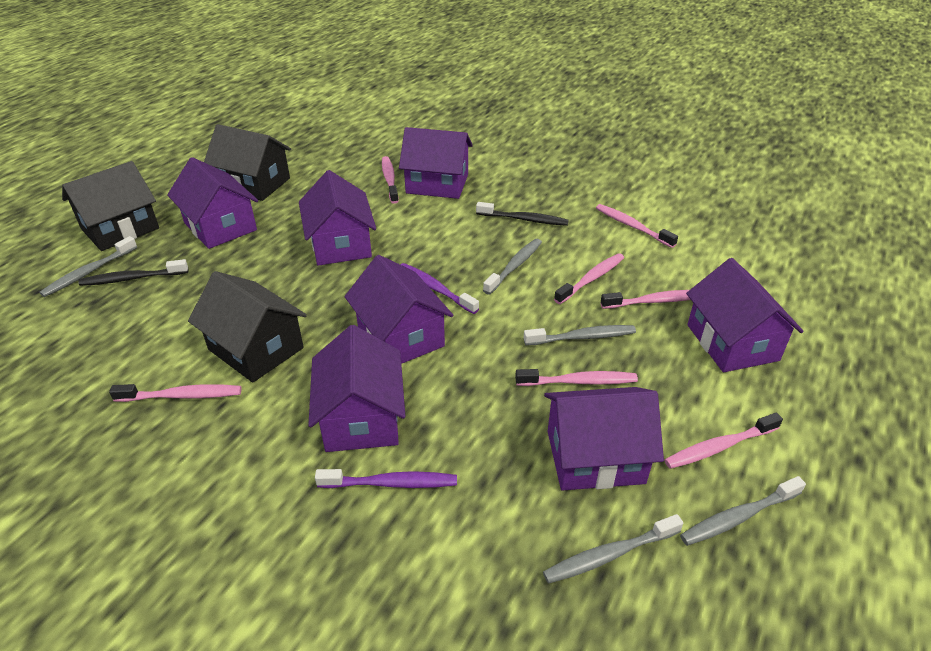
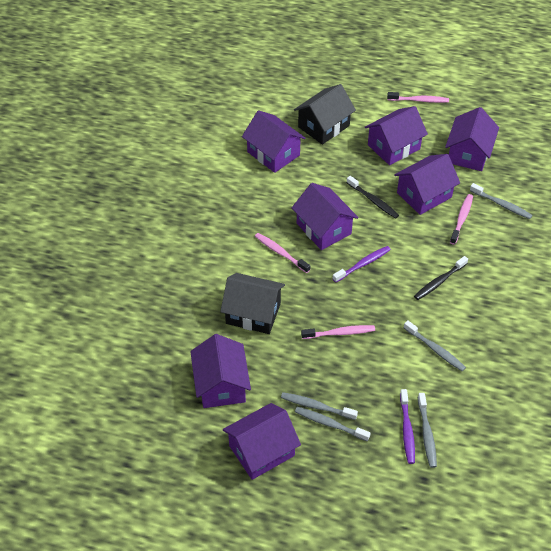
black house: [62,161,159,251] [188,271,307,383] [204,124,291,201] = 3 -> [220,273,285,334] [294,84,356,145] = 2
pink toothbrush: [109,384,242,402] [382,156,399,204] [515,369,638,386] [554,253,624,304] [596,204,678,248] [601,290,691,309] [664,413,783,469] = 7 -> [255,233,310,273] [301,325,375,339] [387,92,449,103] [450,194,473,245] = 4

